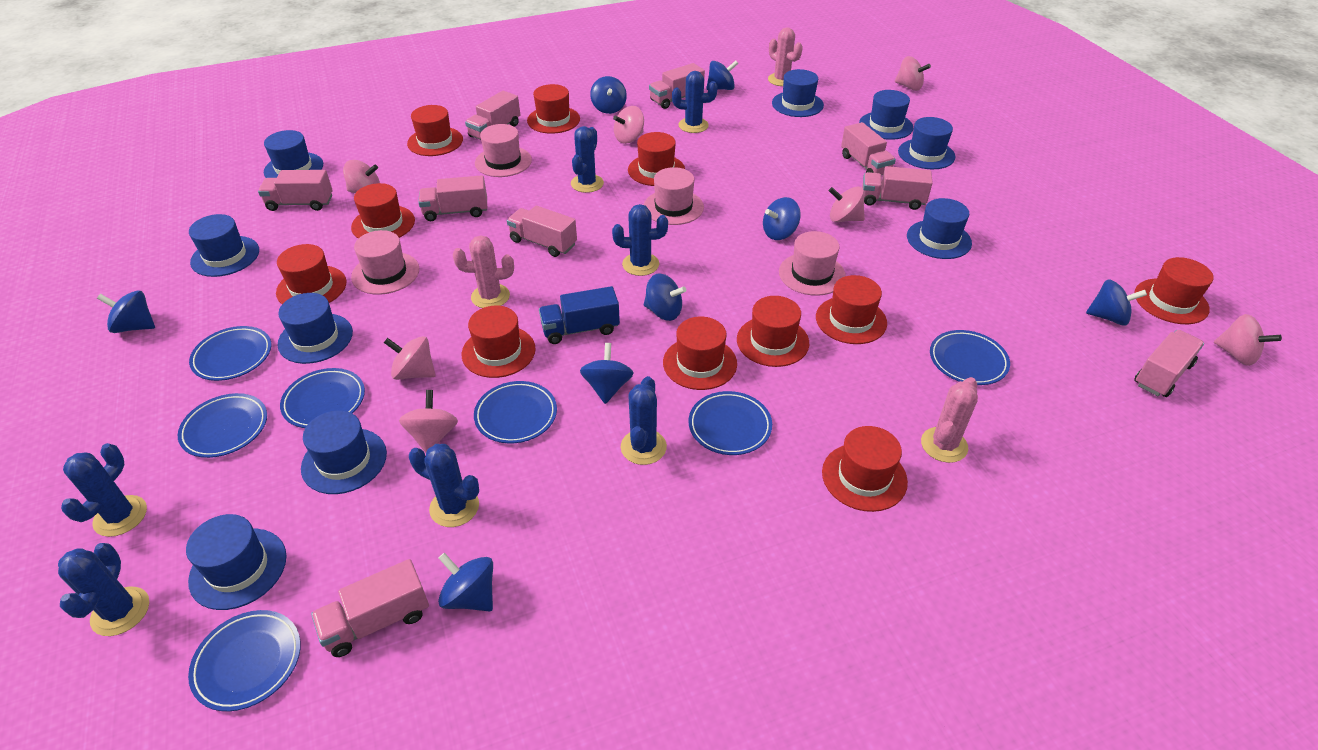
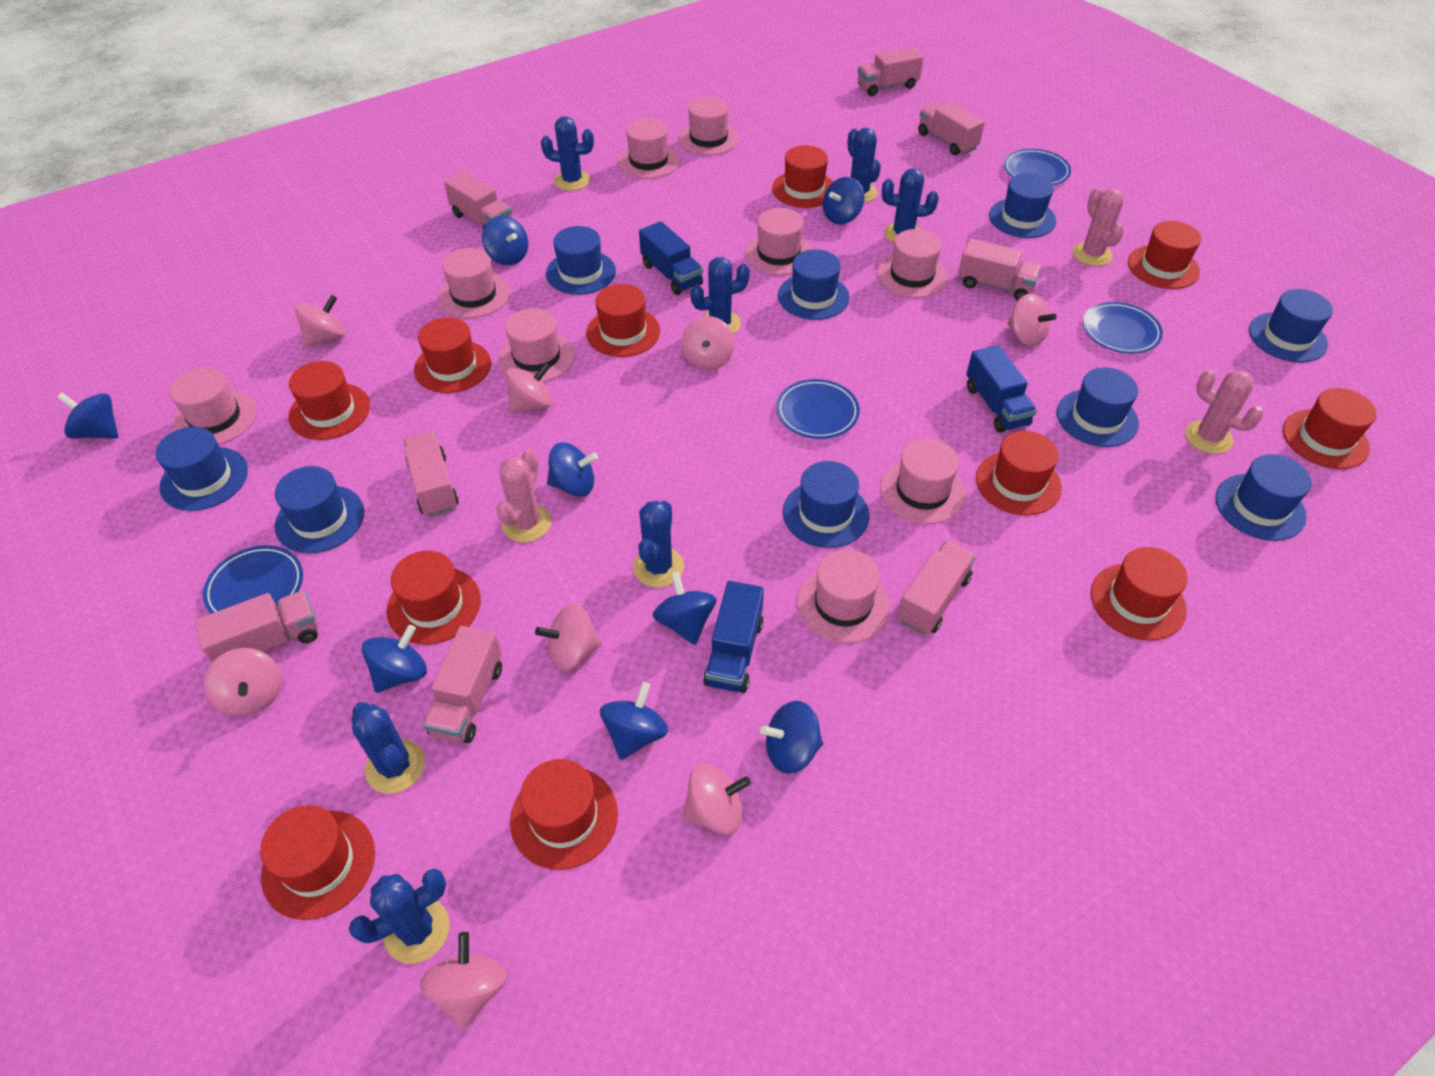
blue plate: [178,393,267,458] [188,610,301,711] [189,326,272,381] [280,368,365,428] [474,381,557,444] [689,391,772,455] [930,330,1010,385] = 7 -> [203,545,303,614] [776,379,860,439] [1004,149,1071,185] [1083,302,1163,354] = 4
blue truck: [539,286,620,344] = 1 -> [639,221,703,295] [703,581,764,693] [966,345,1037,433] = 3
pink hat: [351,230,419,295] [475,124,532,177] [644,167,704,225] [779,231,846,296] = 4 -> [169,367,257,445] [438,248,510,318] [498,308,575,382] [618,118,680,179] [678,97,739,156] [744,208,812,275] [797,549,890,643] [877,229,948,298] [880,439,966,524] = 9
pink spinning top: [343,160,380,193] [384,336,436,380] [399,390,458,453] [613,106,644,144] [829,187,865,222] [895,56,931,91] [1214,314,1282,366] = 7 -> [204,648,282,716] [295,295,345,347] [420,932,507,1030] [506,362,553,413] [535,604,602,671] [682,316,735,370] [682,764,751,835] [1007,294,1057,347] = 8
pink truck: [258,170,333,211] [311,559,429,657] [418,175,487,221] [465,91,520,140] [507,205,577,257] [649,63,705,109] [841,122,896,175] [862,166,933,210] [1134,330,1204,397] = 9 -> [195,591,318,662] [403,431,459,517] [423,626,502,743] [444,171,512,229] [858,47,924,96] [897,540,976,635] [918,103,985,155] [958,238,1042,300] = 8

